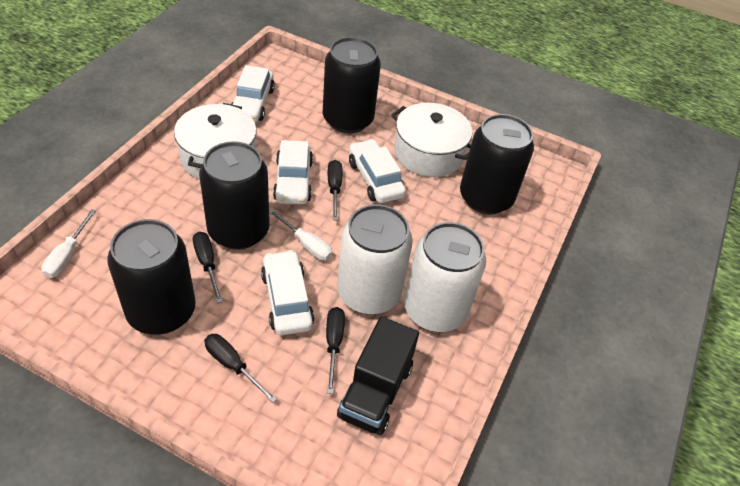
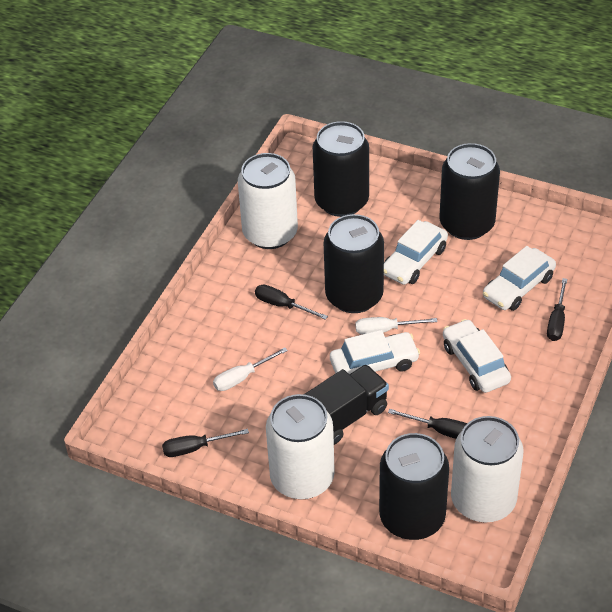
white can: [337,204,413,314] [404,222,486,332] = 2 -> [238,153,298,249] [266,394,335,499] [451,416,524,522] = 3
white pot: [174,103,257,179] [391,103,472,177] = 2 -> none = 0

